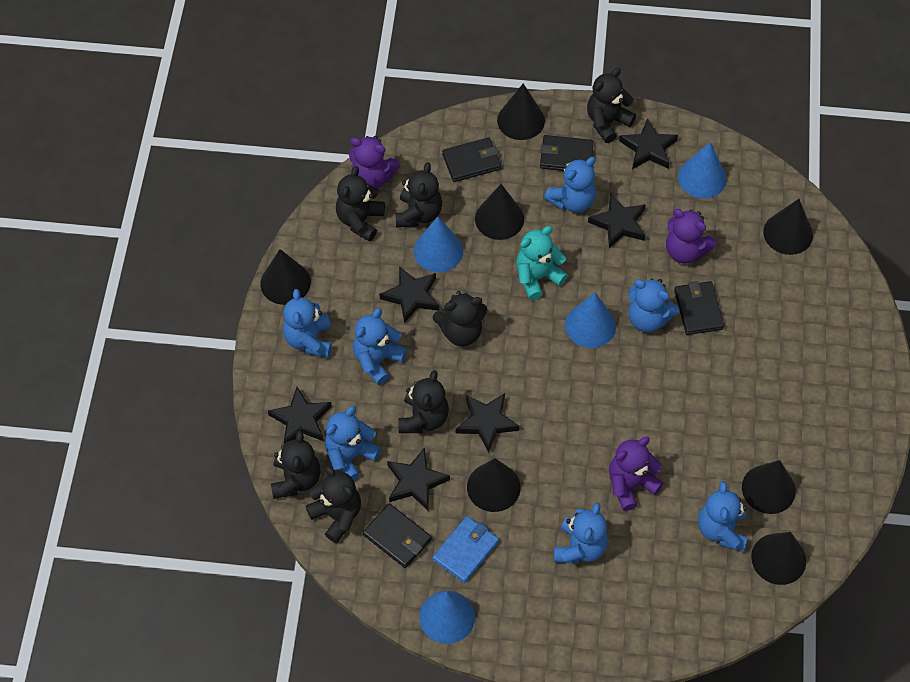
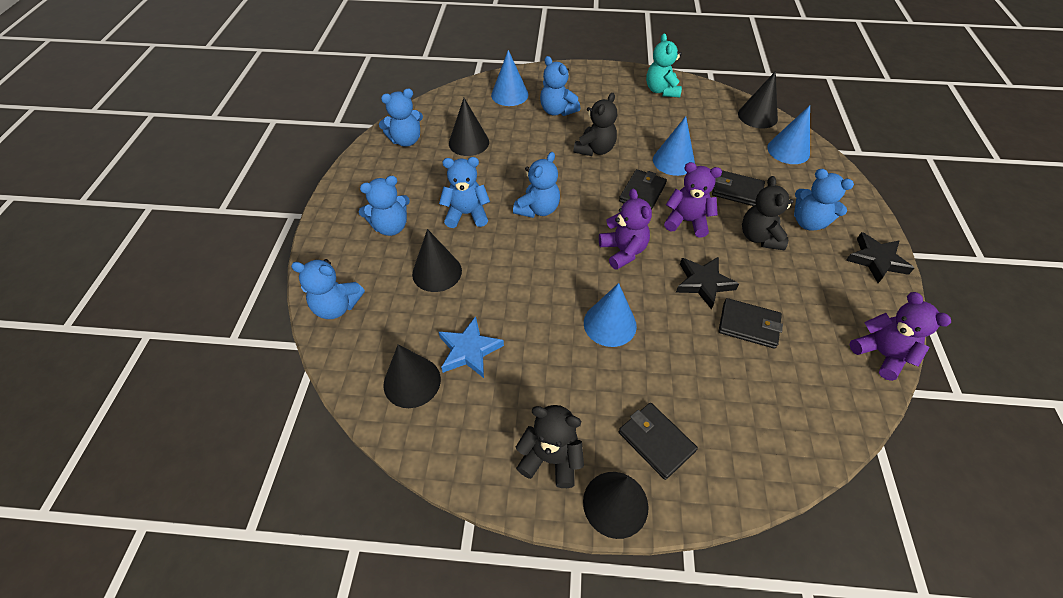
black cone: [260,249,311,305] [467,458,521,512] [475,184,524,240] [497,84,545,140] [742,460,796,514] [751,532,806,585] [763,199,813,255] = 7 -> [384,344,441,408] [412,229,462,292] [449,98,489,156] [583,472,648,539] [738,71,778,129] = 5
black star: [268,387,332,444] [379,266,440,324] [387,448,450,510] [456,393,520,453] [588,194,646,248] [619,118,678,169] = 6 -> [676,257,739,309] [846,232,915,283] = 2
black teddy bear: [271,431,320,499] [306,466,361,543] [336,166,385,241] [395,162,442,227] [398,370,449,433] [433,291,487,346] [587,68,636,143] = 7 -> [515,405,584,488] [573,93,617,156] [742,176,794,251] = 3
blue star: none = 0 -> [439,316,504,378] = 1
blue wallet: [432,516,499,583] = 1 -> none = 0

